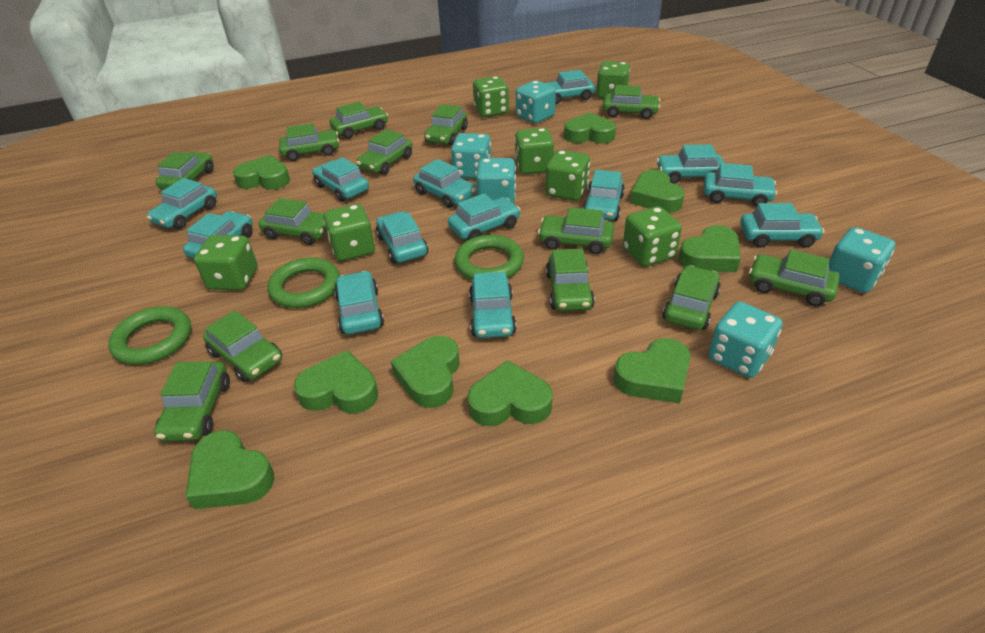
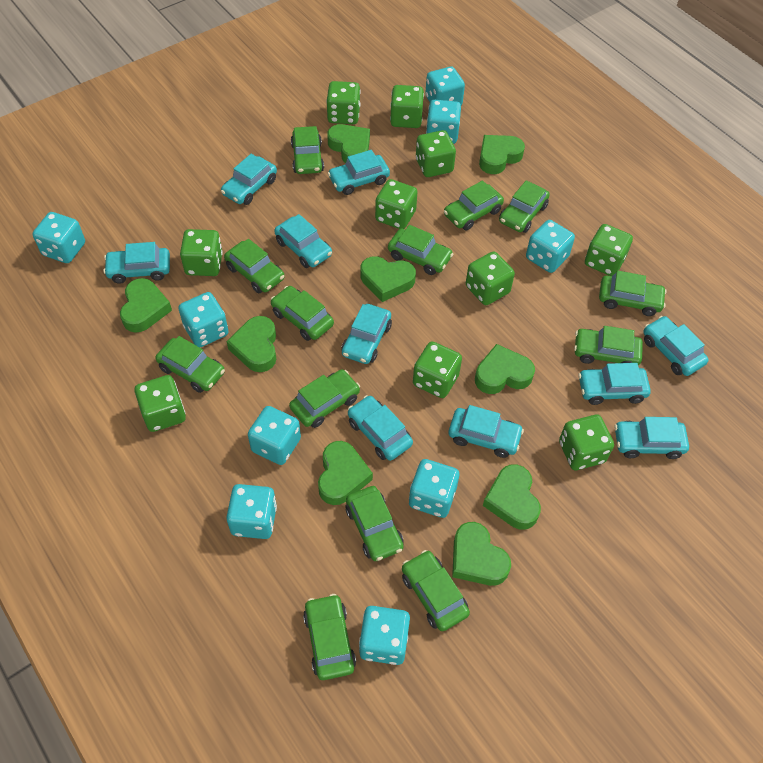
green dice: [194,235,258,291] [323,204,375,261] [473,76,509,117] [515,128,554,174] [546,150,590,201] [596,61,630,99] [623,206,682,266] = 7 -> [134,375,186,432] [180,229,223,276] [326,81,361,124] [375,179,418,229] [390,85,424,128] [413,342,462,398] [416,130,456,177] [466,251,515,305] [559,415,614,470] [585,224,633,276] = 10
green ring: [108,306,191,365] [268,257,340,308] [454,235,524,280] = 3 -> none = 0
turquoise car: [147,178,217,229] [183,211,253,258] [312,157,369,202] [334,271,384,334] [376,211,428,264] [413,159,476,208] [448,193,521,240] [469,272,516,338] [545,70,595,104] [583,170,625,221] [657,144,724,184] [704,163,777,207] [740,203,824,248] = 13 -> [103,242,170,284] [221,154,277,205] [274,214,332,268] [328,150,390,195] [341,304,392,364] [348,395,413,461] [449,405,524,458] [578,363,651,405] [615,417,689,459] [643,316,709,376] = 10
turquoise dice: [451,133,491,179] [476,158,516,204] [516,80,556,124] [708,301,783,378] [829,227,895,293] = 5 -> [33,212,85,263] [178,292,229,347] [226,484,277,539] [248,406,301,465] [359,606,410,665] [409,459,459,518] [425,67,465,105] [426,100,461,144] [526,220,575,273] = 9

